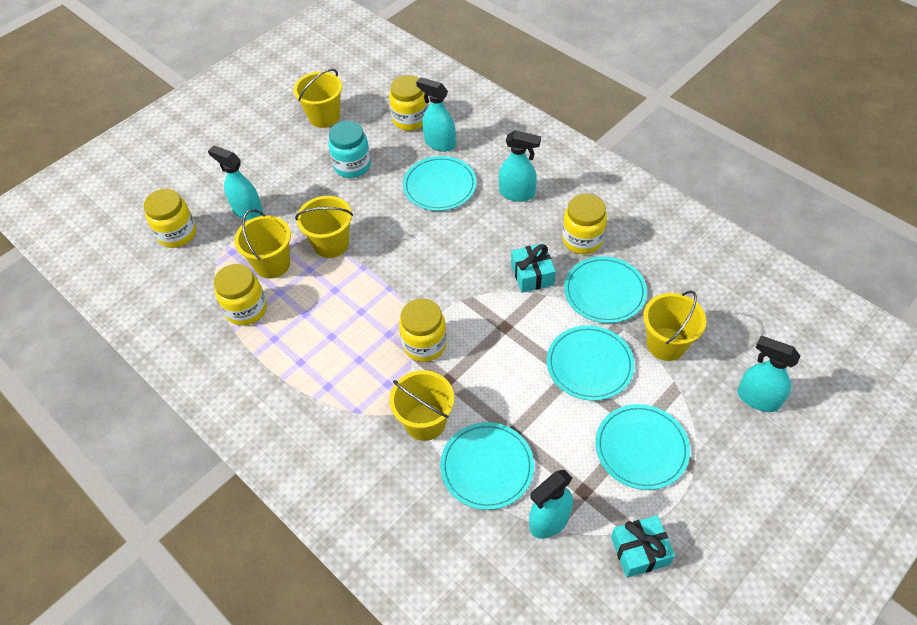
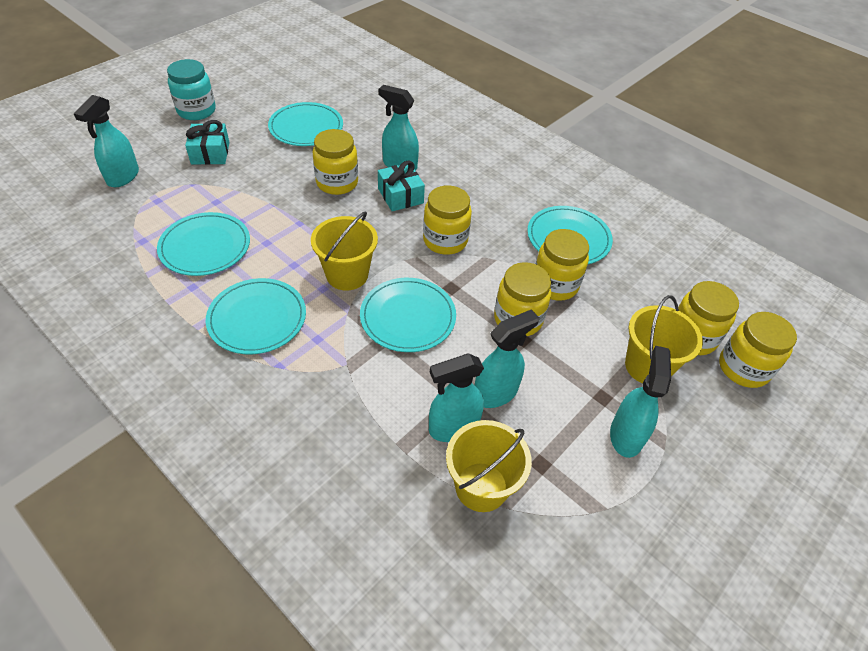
yellow bucket: [234,209,291,279] [294,69,342,128] [295,196,353,258] [389,370,454,441] [643,290,706,361] = 5 -> [311,211,378,291] [446,420,532,512] [625,295,703,383] = 3
yellow jar: [144,189,196,248] [214,264,267,326] [389,75,428,131] [399,298,447,362] [562,194,607,254] = 5 -> [313,129,358,195] [423,185,472,255] [494,262,551,336] [536,229,589,301] [678,281,739,355] [719,312,797,388] = 6

